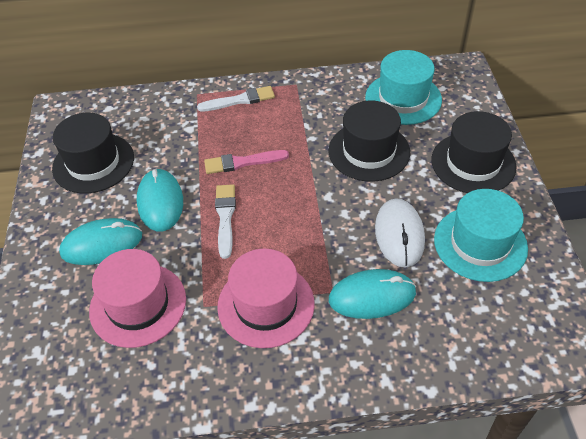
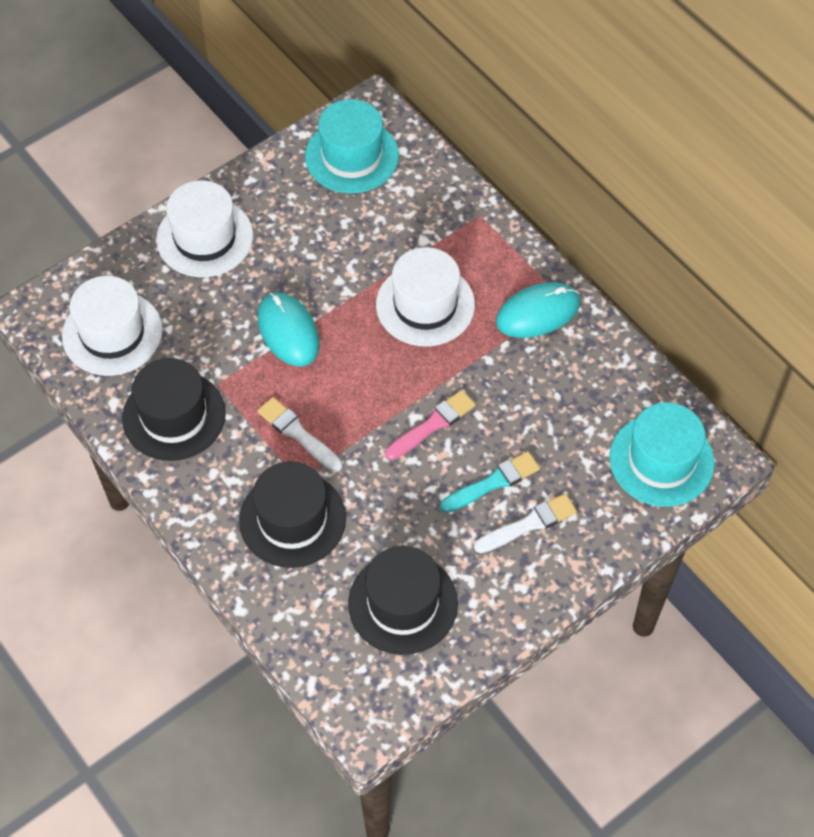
pink hat: [89,249,186,348] [217,249,315,348] = 2 -> none = 0
turquoise brush: none = 0 -> [440,451,540,513] = 1
turquoise mouse: [59,218,142,265] [137,169,183,231] [329,269,416,319] = 3 -> [258,292,320,367] [496,282,580,338] = 2
white hat: none = 0 -> [62,276,163,376] [156,180,253,277] [376,247,475,346] = 3
white mouse: [375,198,425,267] = 1 -> none = 0

